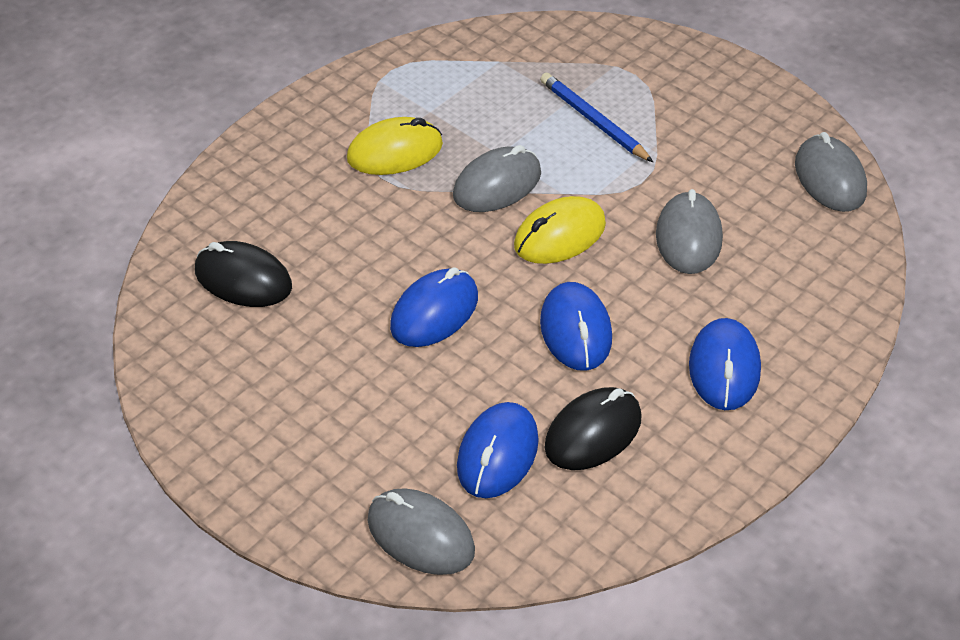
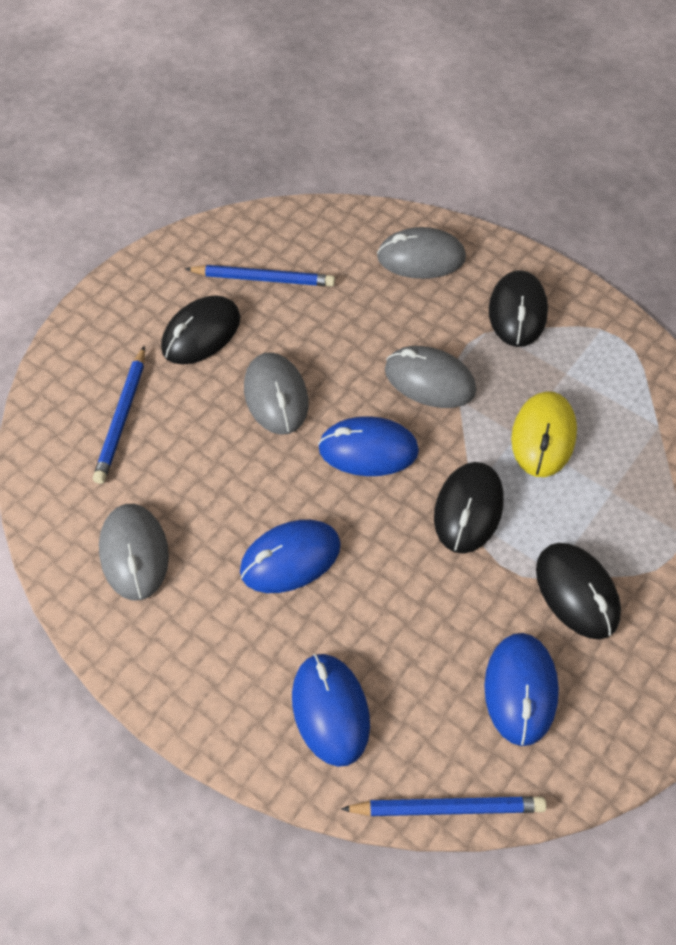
black mouse: [195,241,292,307] [544,387,642,470] = 2 -> [161,295,240,364] [434,462,504,553] [489,270,548,347] [536,543,621,639] = 4
blue pencil: [540,73,653,162] = 1 -> [93,346,145,484] [185,265,335,287] [341,796,546,816] = 3
yellow mouse: [347,117,443,175] [514,196,606,264] = 2 -> [511,391,577,477] = 1

